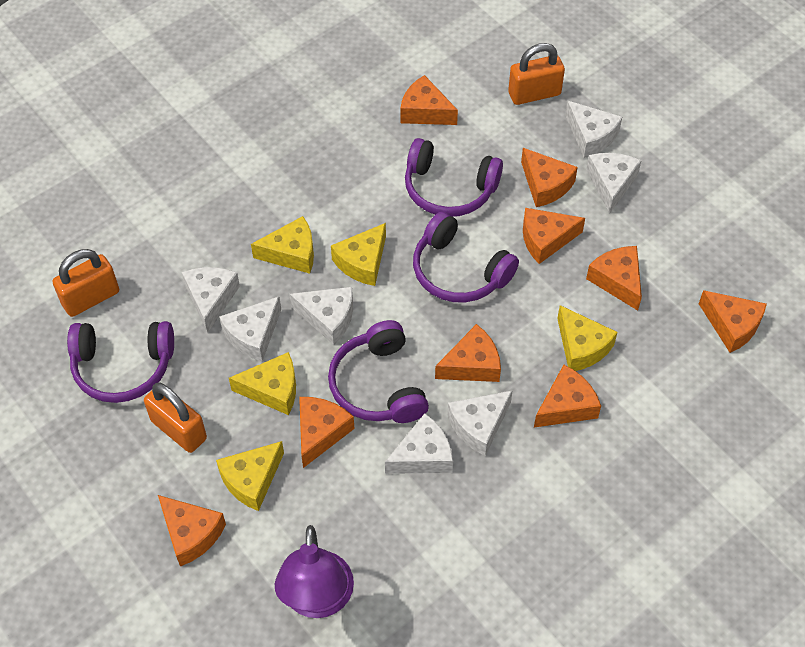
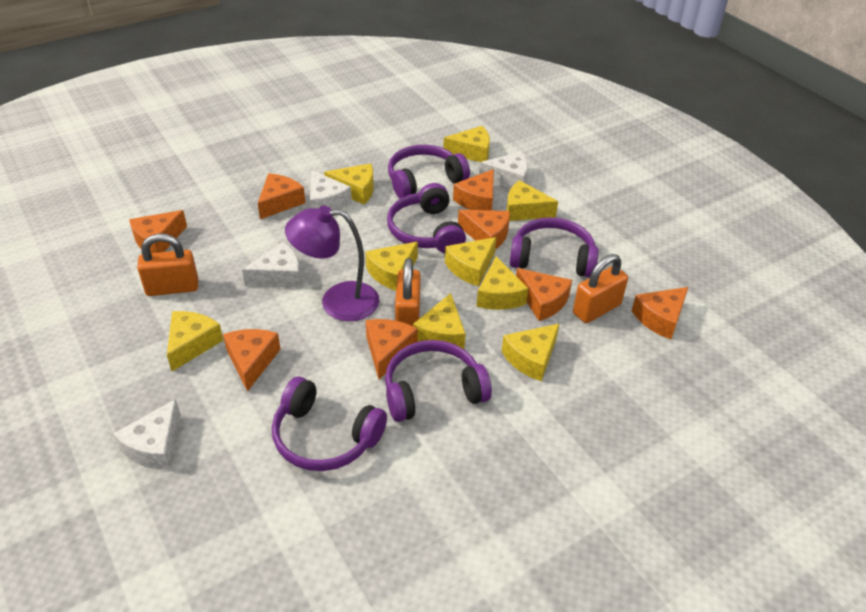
orange cheese: [158,495,226,567] [299,397,354,468] [400,75,458,125] [435,324,501,382] [521,148,578,207] [523,208,585,264] [534,365,601,427] [586,246,642,311] [699,290,767,353] = 9 -> [129,210,187,253] [223,329,281,392] [258,173,305,219] [365,319,418,379] [453,169,494,211] [458,210,510,250] [516,268,572,321] [632,287,688,339] = 8
purple headphones: [67,321,174,403] [328,320,429,423] [405,138,503,217] [413,211,519,302] = 4 -> [272,377,387,471] [385,340,492,422] [387,183,466,253] [388,145,470,199] [510,217,599,278] = 5
white cheese: [182,267,240,333] [219,296,281,361] [289,287,353,345] [385,414,453,474] [447,390,513,456] [565,101,622,158] [586,153,642,213] = 7 -> [113,399,181,470] [242,242,301,288] [310,170,352,210] [479,152,528,188] = 4
yellow cheese: [216,441,284,511] [229,352,296,415] [251,216,314,274] [331,223,386,286] [557,305,618,371] = 5 -> [167,311,223,371] [324,163,374,204] [365,242,418,291] [413,293,466,349] [443,126,490,162] [445,237,496,286] [476,256,528,310] [502,324,559,381] [506,180,558,221] = 9

